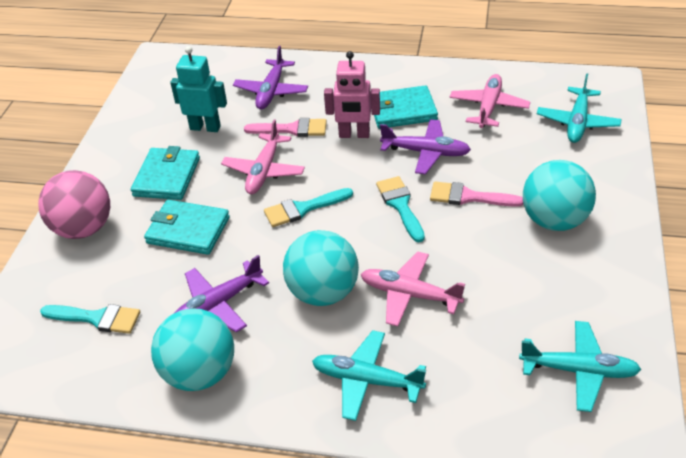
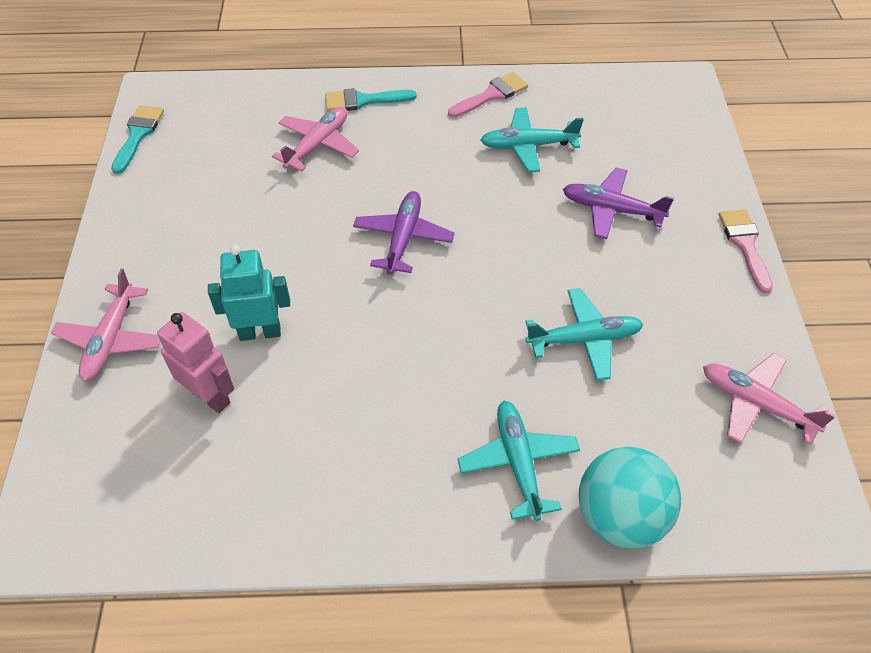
pink ball: [38,170,110,239] = 1 -> none = 0
purple plane: [173,255,269,333] [233,46,308,110] [380,119,471,174] = 3 -> [353,191,455,275] [563,168,674,239] = 2
turquoise ball: [151,308,234,391] [283,230,359,306] [523,160,596,231] = 3 -> [579,447,681,548] = 1
turquoise brush: [40,304,140,334] [264,188,353,227] [376,176,425,242] = 3 -> [111,105,164,174] [325,88,417,112] = 2
turquoise wallet: [131,146,200,200] [144,200,230,255] [374,85,438,129] = 3 -> none = 0

